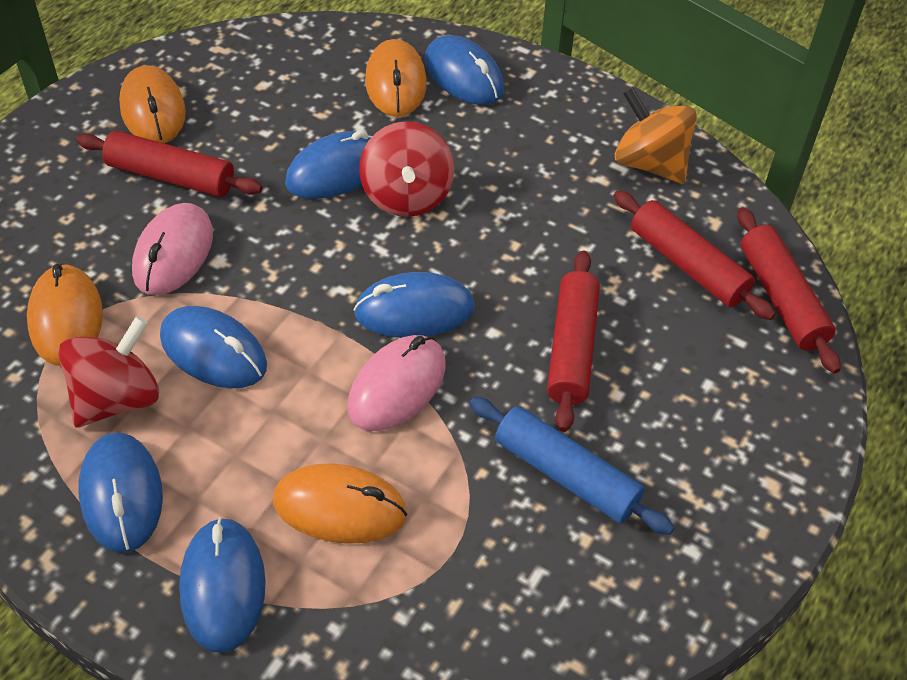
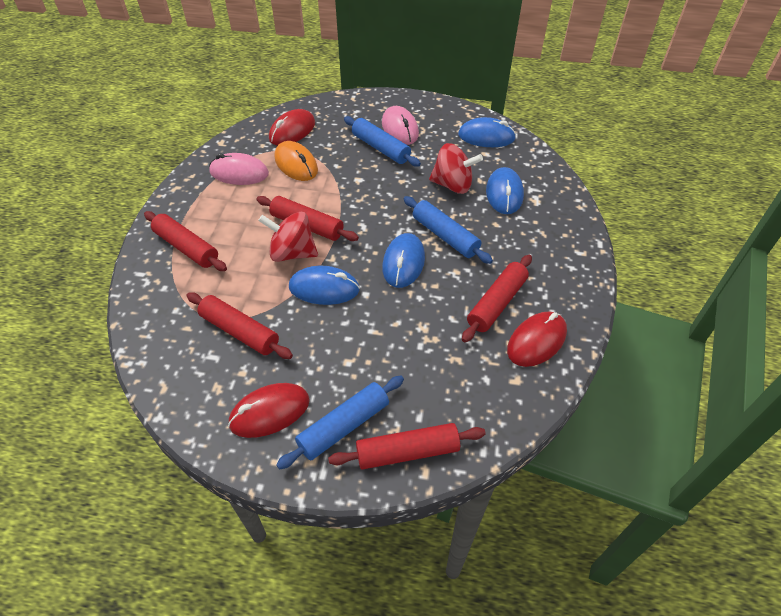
blue mouse: [78,433,163,553] [160,306,267,388] [179,517,266,653] [285,130,372,199] [353,272,475,338] [425,35,504,105] = 6 -> [289,266,360,305] [382,233,425,288] [458,117,516,147] [486,167,524,214] = 4
blue rolling pin: [470,397,675,535] = 1 -> [276,376,404,470] [344,116,421,167] [404,196,493,264] = 3
orange mouse: [27,264,103,366] [119,66,186,143] [273,464,407,544] [365,39,427,117] = 4 -> [275,141,318,181] = 1
orange spinning top: [615,87,697,184] = 1 -> none = 0
red mouse: none = 0 -> [228,383,310,438] [269,109,315,146] [507,312,567,367] = 3
red rolling pin: [76,131,263,197] [547,251,600,432] [614,190,776,320] [737,207,841,374] = 4 -> [144,211,227,271] [187,292,293,359] [256,196,359,241] [328,423,486,470] [462,255,532,342] = 5

